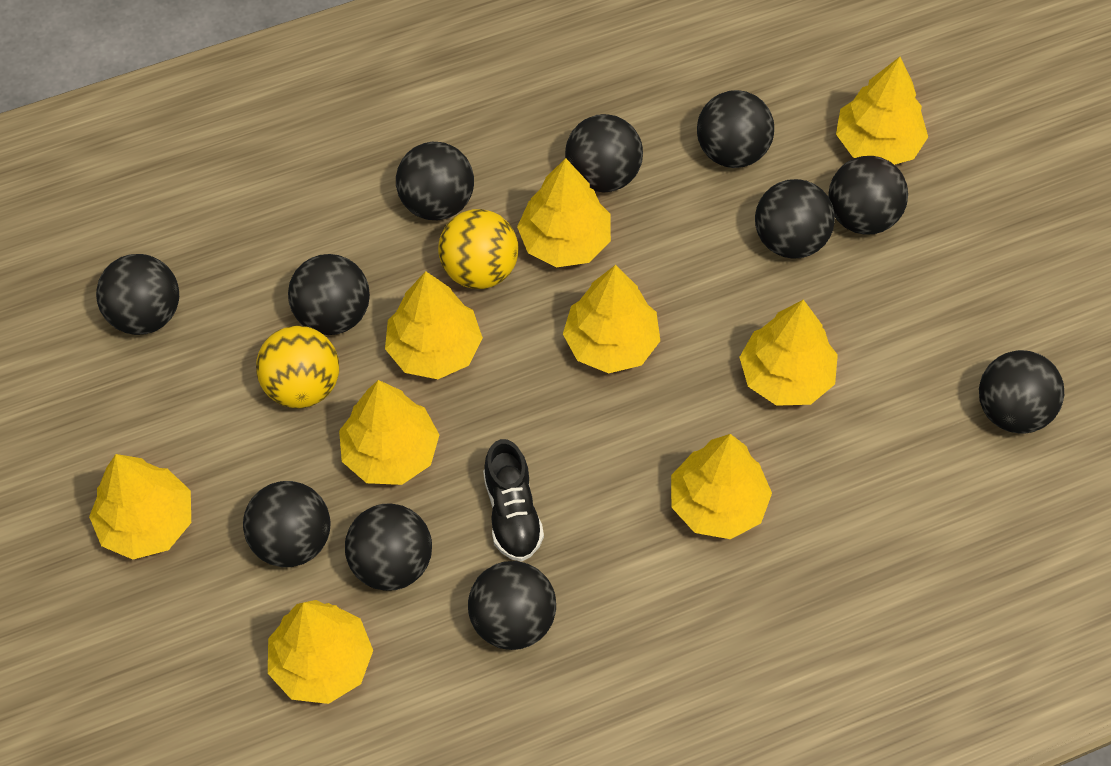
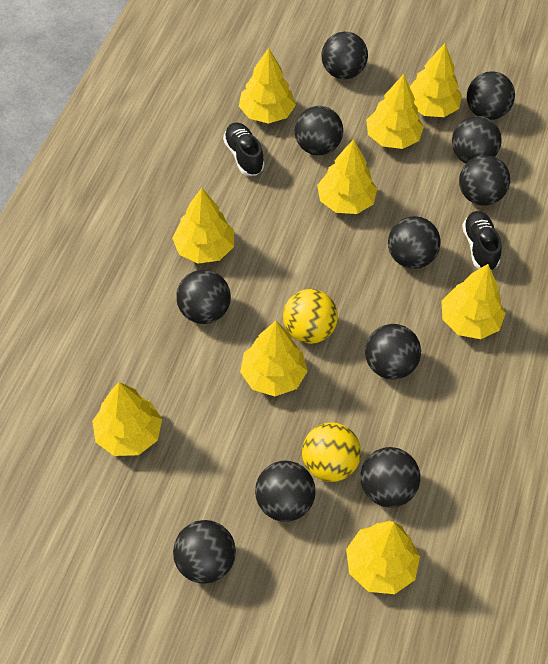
black shoe: [483,439,544,562] = 1 -> [223,123,264,176] [462,211,502,270] = 2

